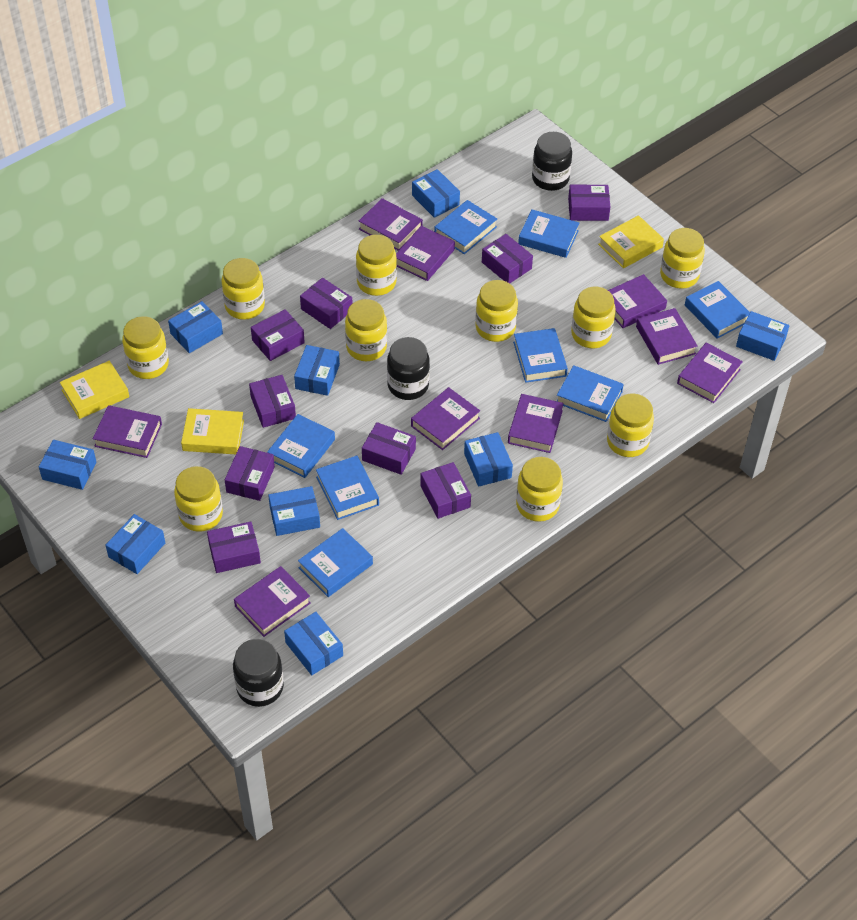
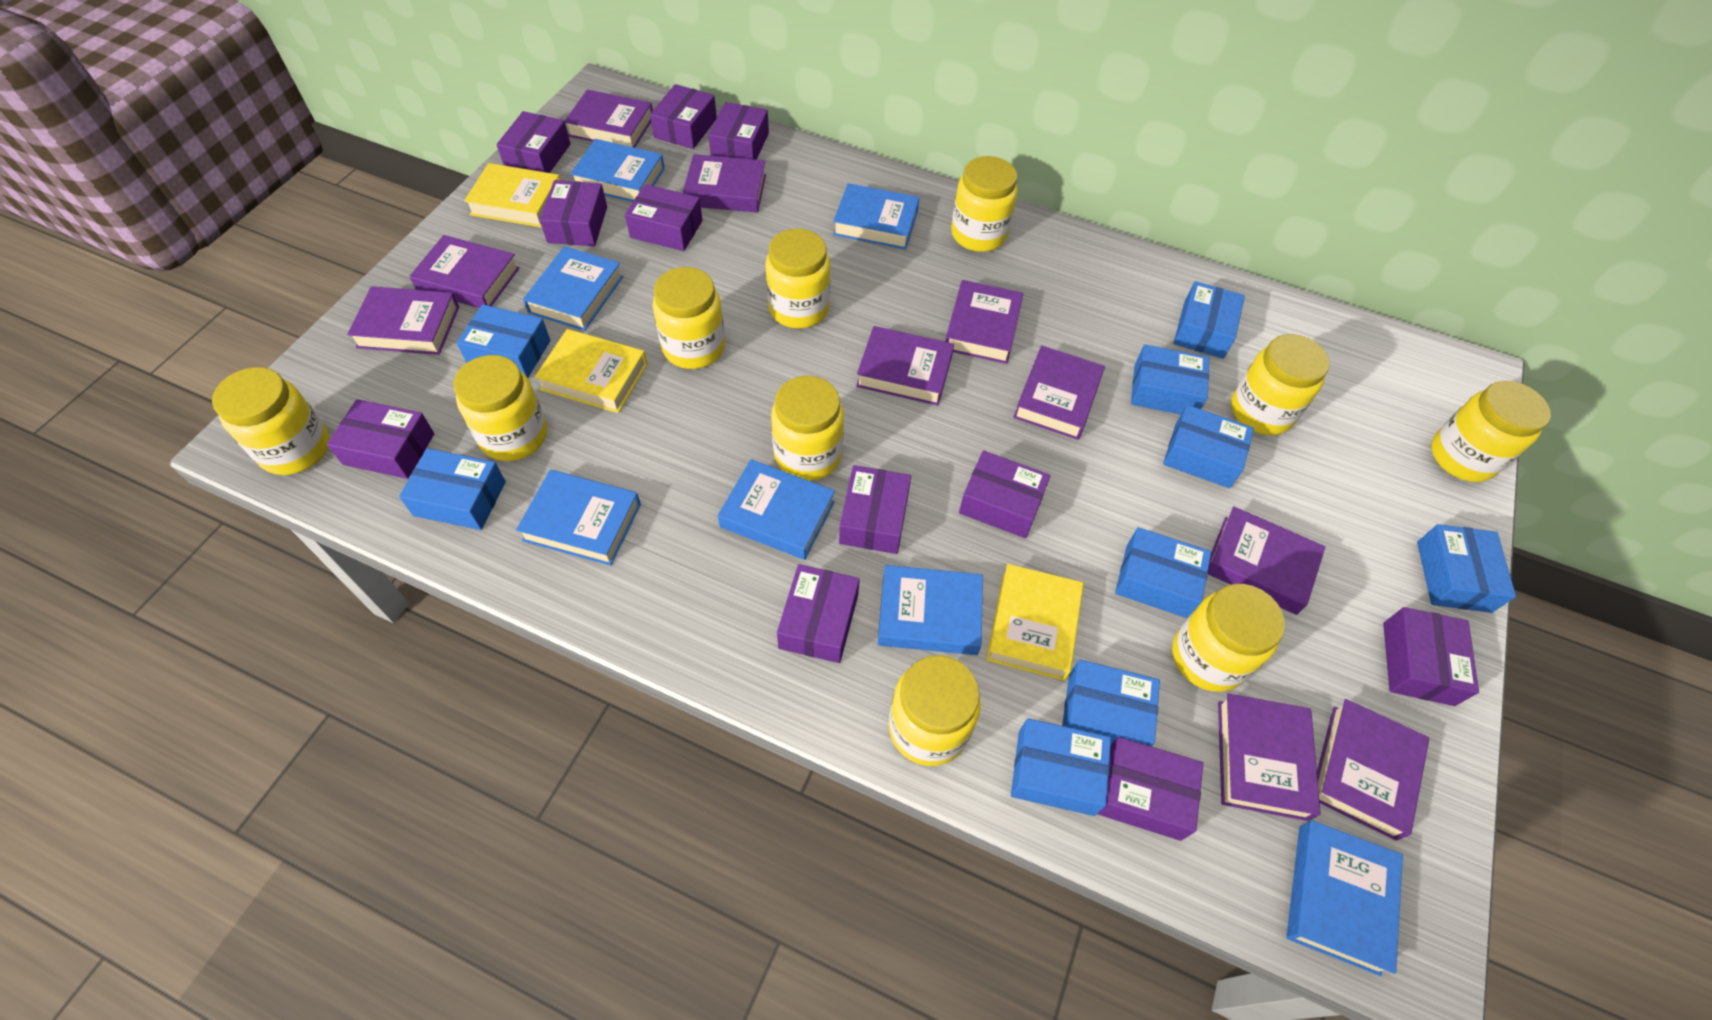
black jar: [233,639,284,707] [387,337,430,400] [532,132,572,191] = 3 -> none = 0
blue book: [267,414,335,478] [298,528,373,597] [316,455,379,520] [434,200,497,254] [513,328,568,383] [518,209,579,258] [557,365,624,422] [685,281,750,339] = 8 -> [516,470,641,566] [523,246,623,331] [570,139,665,202] [718,459,835,560] [833,183,920,249] [878,565,983,655] [1286,820,1403,976] = 7
purple book: [93,405,162,458] [234,566,311,637] [359,198,423,251] [396,226,455,281] [411,387,480,450] [508,394,564,453] [608,274,667,328] [636,308,698,365] [677,342,743,403] = 9 -> [347,286,459,355] [409,235,520,308] [565,90,653,148] [683,154,766,212] [856,326,954,406] [945,280,1024,364] [1013,346,1105,440] [1208,506,1325,615] [1218,693,1321,821] [1317,699,1429,840] = 10
purple box: [207,522,261,573] [225,446,275,501] [249,375,296,428] [251,309,305,361] [300,278,353,329] [362,422,416,475] [420,462,471,519] [482,234,533,283] [568,185,610,221] = 9 -> [327,399,434,479] [496,111,570,173] [540,180,607,246] [625,184,703,251] [650,84,717,149] [708,102,769,160] [777,564,860,663] [839,465,911,554] [959,451,1050,538] [1098,737,1203,841] [1383,607,1479,706] = 11

